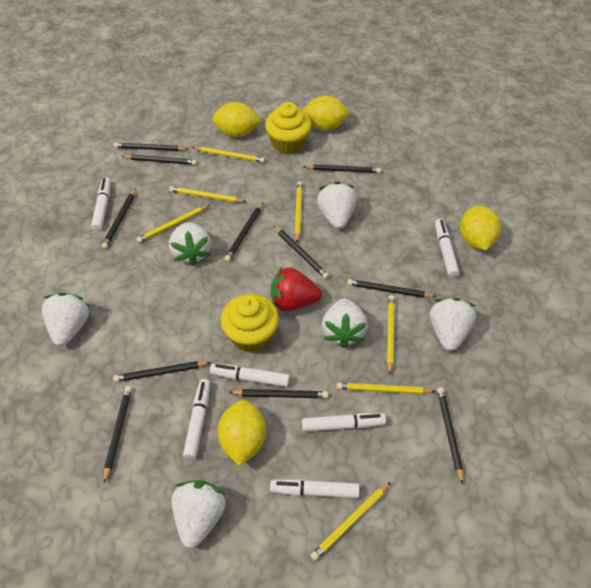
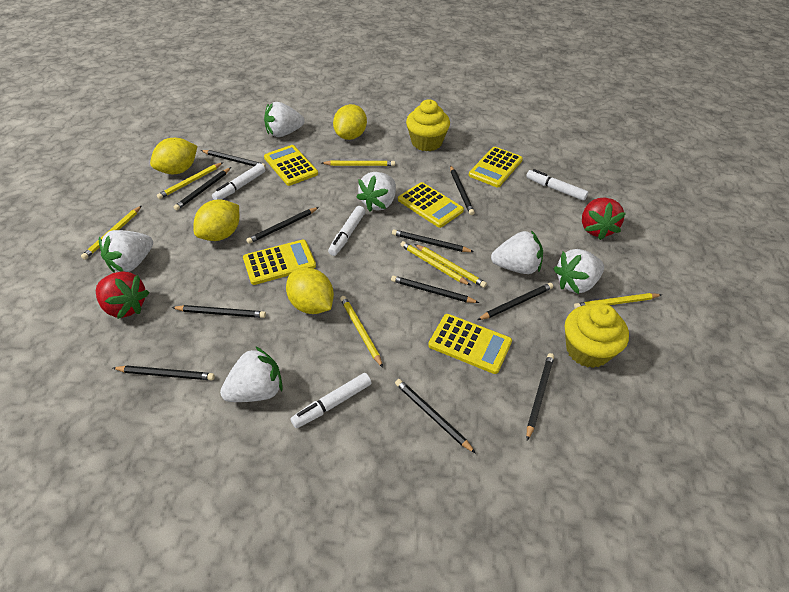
red strawberry: [271,267,322,312] = 1 -> [96,271,150,319] [582,198,626,240] = 2
white marker: [91,177,111,231] [183,379,210,459] [210,364,290,387] [270,479,360,498] [302,413,386,432] [435,219,459,277] = 6 -> [212,163,265,200] [290,373,371,428] [328,206,365,256] [526,169,588,201] = 4
yellow calculator: none = 0 -> [243,240,316,285] [264,145,318,186] [398,182,464,228] [428,314,512,374] [469,147,523,188] = 5

